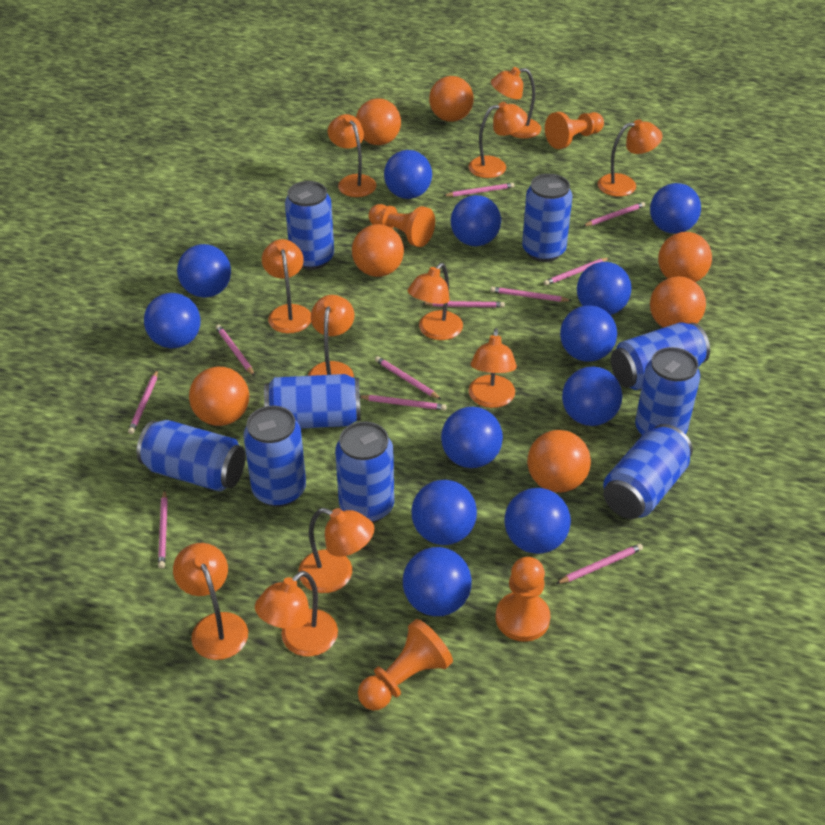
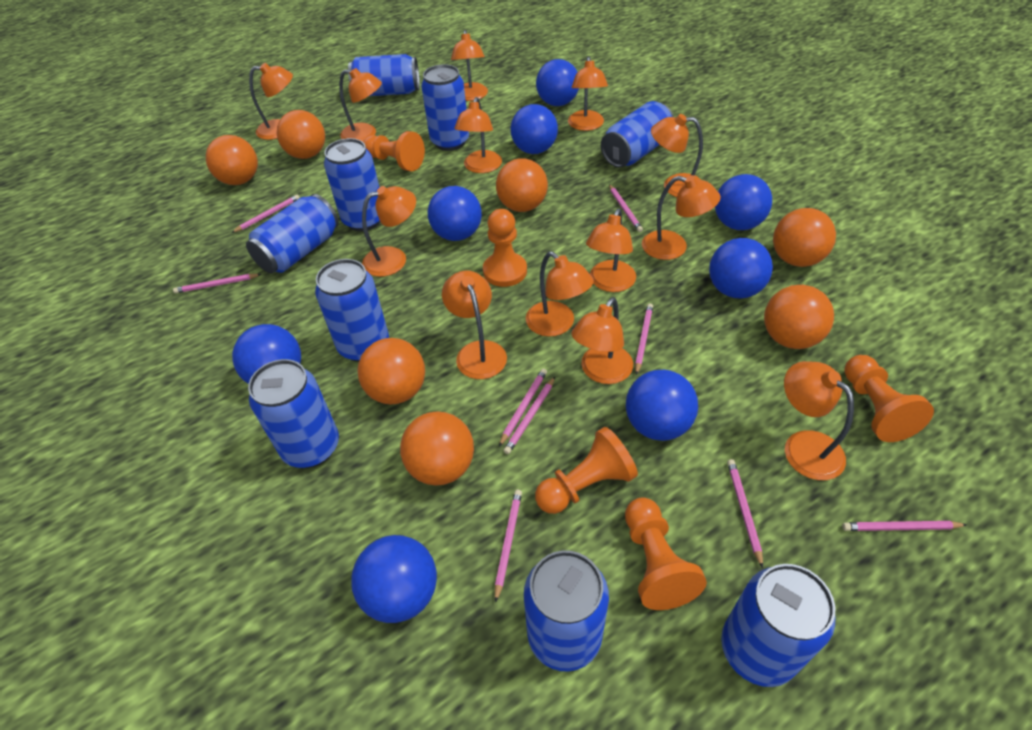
blue ball: [144,293,201,349] [177,244,231,298] [384,150,432,199] [403,547,472,616] [412,480,477,545] [441,407,503,468] [451,195,501,246] [504,488,571,554] [560,305,617,362] [562,367,622,426] [577,262,631,315] [650,183,701,234] = 12 -> [232,324,301,384] [351,535,437,623] [428,186,482,241] [511,104,558,154] [536,59,579,106] [626,370,698,441] [709,238,773,299] [715,174,772,230] = 8
orange lamp: [173,543,248,660] [255,571,338,657] [262,239,311,333] [298,508,374,593] [308,295,354,378] [328,114,377,197] [407,263,463,340] [468,102,528,178] [469,328,517,408] [491,67,541,139] [598,119,662,197] = 11 -> [249,63,293,140] [339,68,382,142] [362,186,416,277] [442,270,507,379] [451,30,488,101] [454,97,502,173] [526,251,594,337] [568,56,608,131] [571,297,633,384] [586,208,636,292] [642,175,721,260] [651,114,703,197] [784,361,854,480] = 13
orange pawn: [358,619,453,711] [368,204,435,247] [496,557,550,642] [545,112,604,149] = 4 -> [363,131,425,171] [483,209,527,287] [535,427,638,514] [625,497,707,610] [844,355,934,442] = 5
pink pencil: [128,370,158,434] [158,490,168,569] [216,324,255,376] [360,395,447,410] [375,356,442,400] [422,301,505,308] [443,183,514,197] [491,287,572,302] [544,258,609,286] [556,544,643,584] [583,202,645,226] = 11 -> [173,274,261,293] [231,195,300,233] [495,490,522,603] [499,369,547,447] [504,377,555,454] [609,184,643,232] [635,303,653,375] [727,459,763,568] [842,521,967,531] = 9

